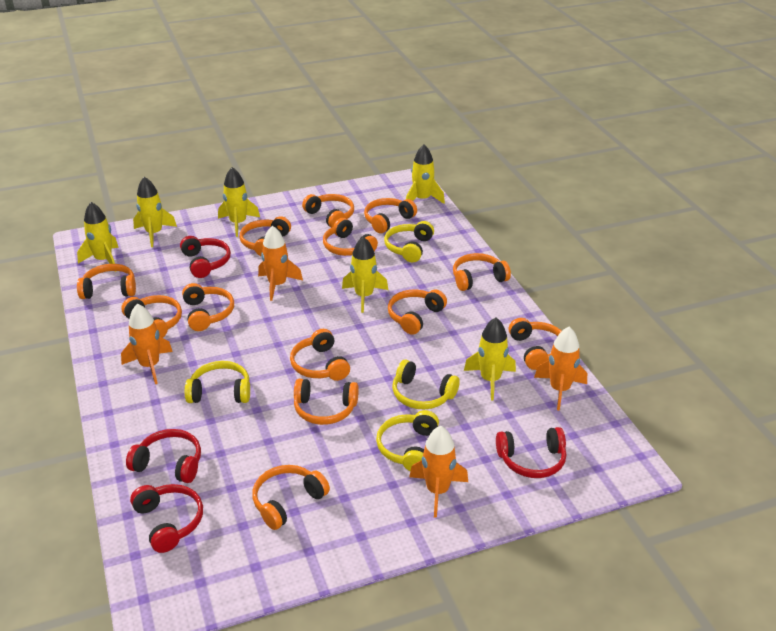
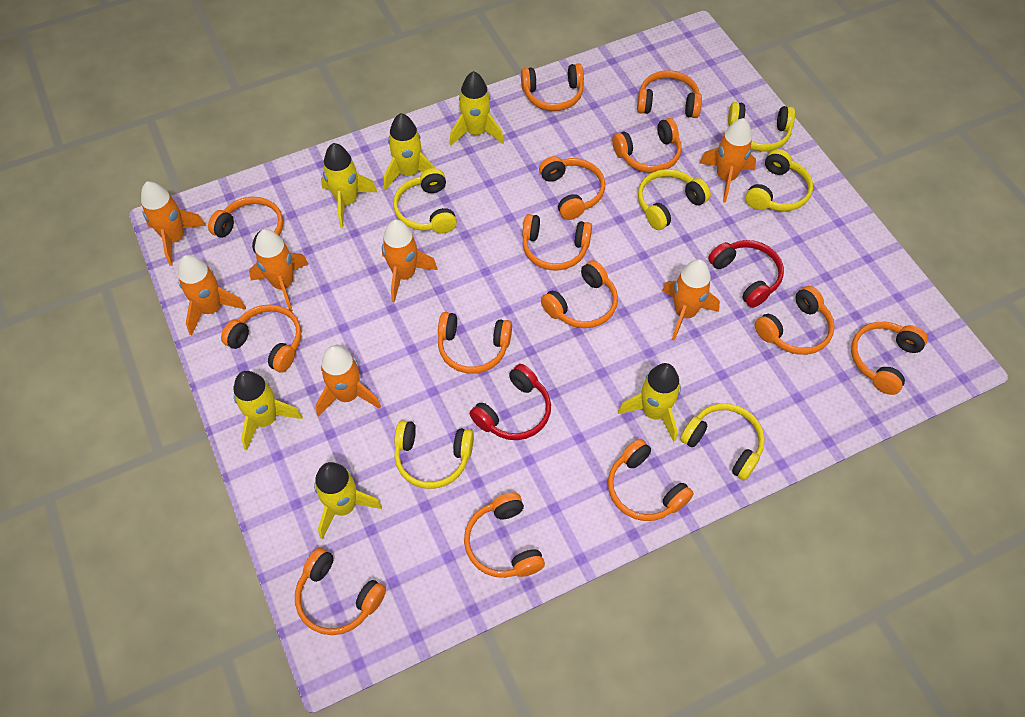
orange headphones: [77,264,136,299] [121,295,182,338] [182,283,234,331] [239,216,291,256] [252,465,330,530] [290,329,350,381] [294,379,359,425] [302,194,354,228] [323,218,378,256] [364,198,417,233] [388,290,447,335] [453,253,511,291] [509,318,561,370] = 13 -> [208,197,283,252] [221,304,301,373] [295,548,386,635] [438,312,512,374] [464,492,545,578] [521,63,584,111] [522,214,592,271] [539,156,605,220] [541,260,618,328] [608,439,694,521] [612,118,682,173] [637,70,702,118] [755,286,835,355] [851,322,928,395] = 14
orange rocket: [121,303,173,384] [258,226,303,301] [409,426,468,518] [534,327,587,410] = 4 -> [141,182,206,266] [178,255,246,335] [249,229,309,311] [316,345,381,417] [382,219,438,303] [662,259,720,341] [699,118,756,203] = 7
red headphones: [126,429,201,483] [130,484,203,553] [180,236,231,278] [496,427,566,478] = 4 -> [470,364,551,440] [708,240,784,308] = 2
yellow headphones: [185,361,250,403] [376,410,439,471] [384,221,434,262] [392,360,460,410] = 4 -> [393,168,457,234] [394,420,474,489] [638,169,711,230] [680,403,765,481] [728,102,795,151] [745,149,813,211] = 6

